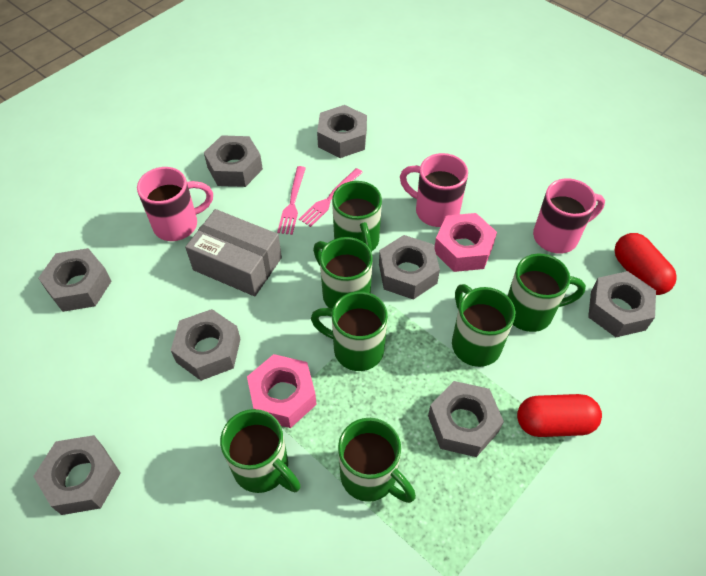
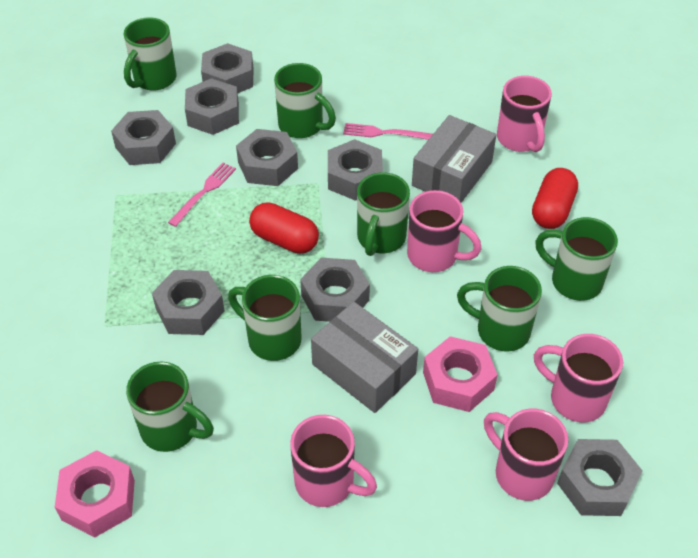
grey box: [185,209,282,296] = 1 -> [311,302,418,413] [412,115,496,203] = 2
pink mug: [137,167,213,241] [400,153,468,227] [533,179,605,253] = 3 -> [290,415,377,507] [407,190,482,272] [484,409,568,501] [497,76,552,152] [534,334,623,422] = 5

